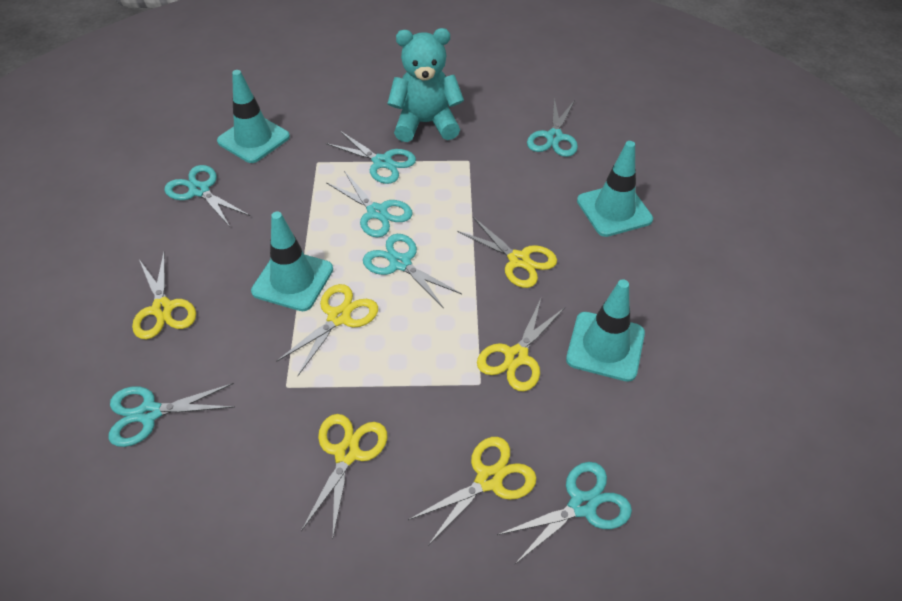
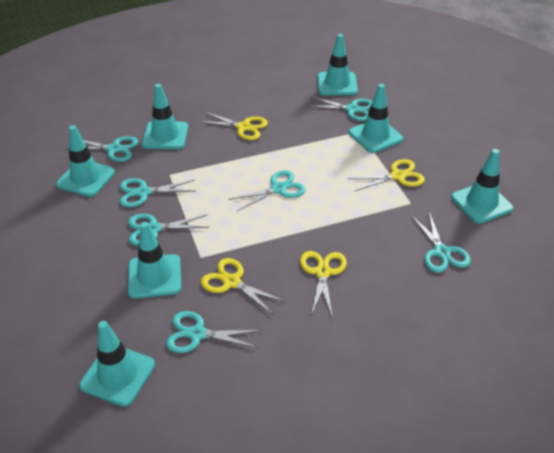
turquoise teddy bear: [387,28,464,142] = 1 -> none = 0
turquoise traffic cone: [217,70,290,163] [251,212,333,311] [566,280,645,382] [577,141,653,237] = 4 -> [56,125,115,197] [79,321,155,407] [128,222,181,299] [142,84,188,149] [318,34,358,95] [349,84,403,153] [451,149,513,224] = 7
yellow scissors: [132,253,196,340] [276,284,378,376] [301,414,387,536] [408,437,537,546] [457,217,557,288] [477,299,565,391] = 6 -> [198,112,268,140] [201,258,286,314] [300,251,347,319] [349,159,425,191] = 4

